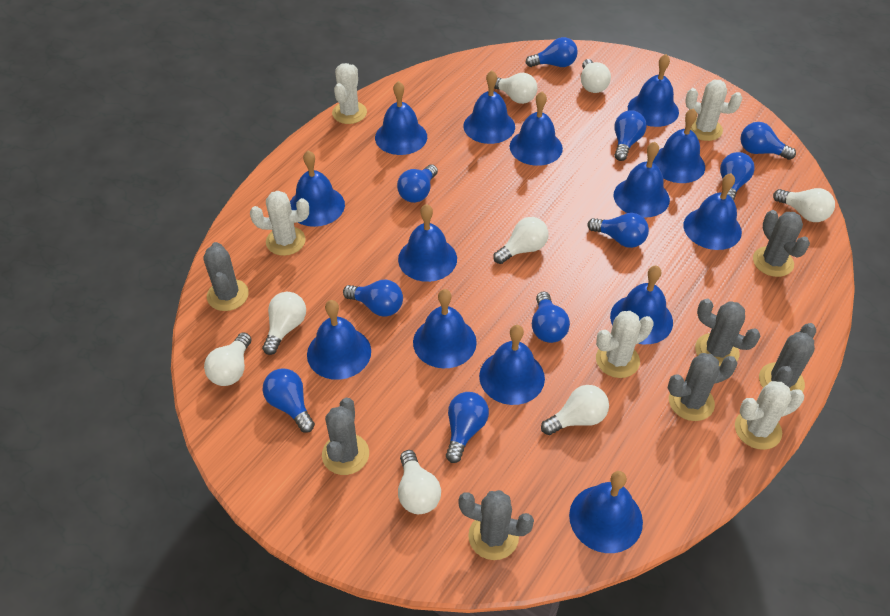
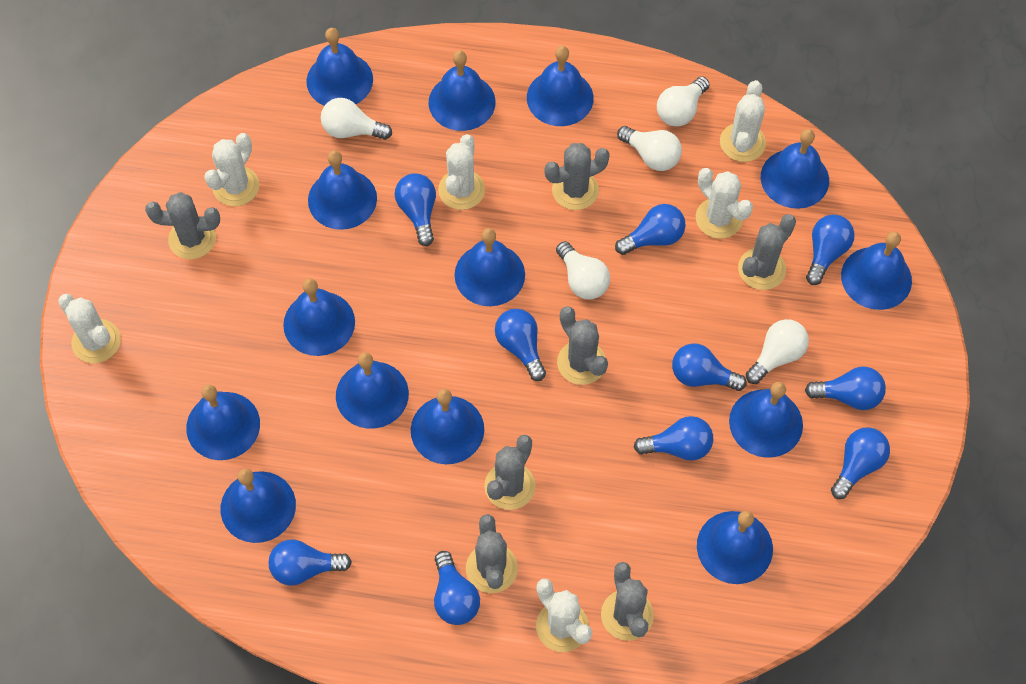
white cactus: [250,191,309,256] [332,63,367,124] [596,311,654,378] [685,80,742,141] [735,381,804,450] = 5 -> [58,294,121,363] [204,133,259,206] [438,134,485,210] [536,579,592,652] [696,168,753,239] [720,80,766,162] = 6
white light bulb: [204,332,252,386] [262,292,306,355] [398,450,441,514] [493,217,548,264] [494,73,537,104] [541,385,609,435] [581,59,611,93] [773,188,835,222] = 8 -> [321,98,392,140] [556,241,610,300] [617,126,682,171] [657,77,710,127] [746,319,809,384] = 5

